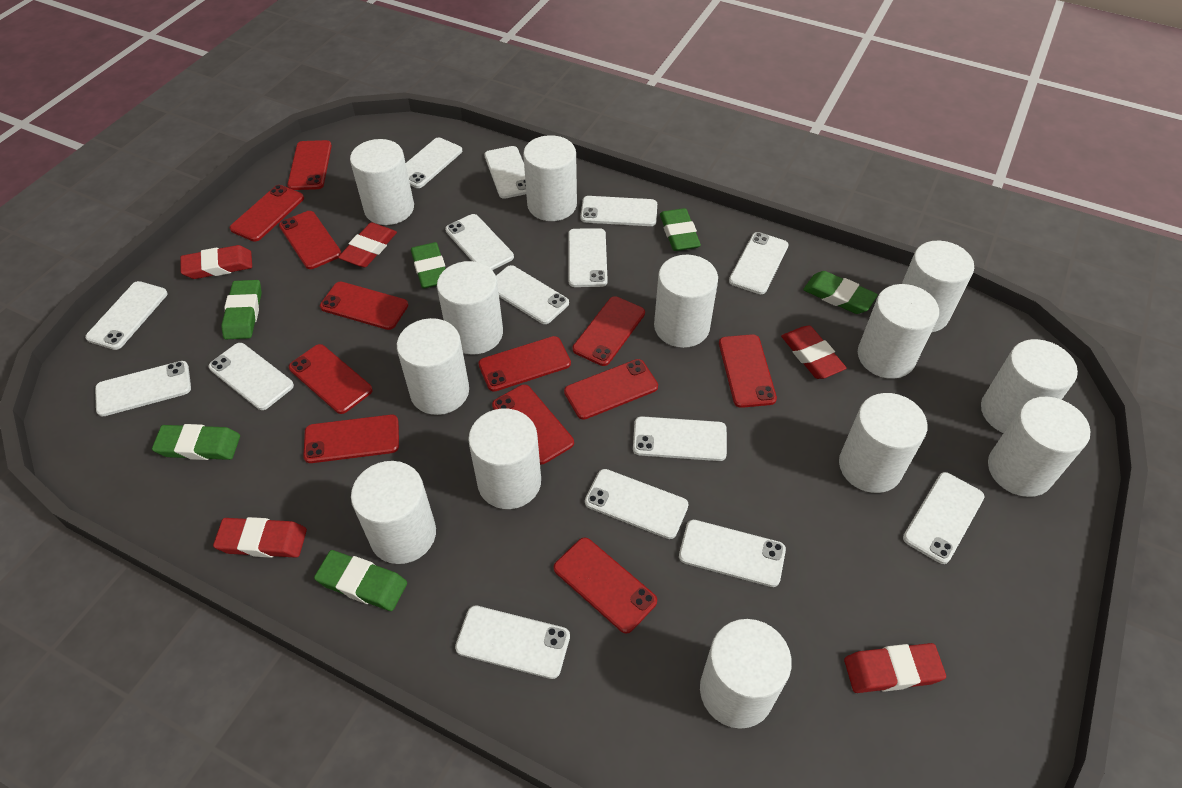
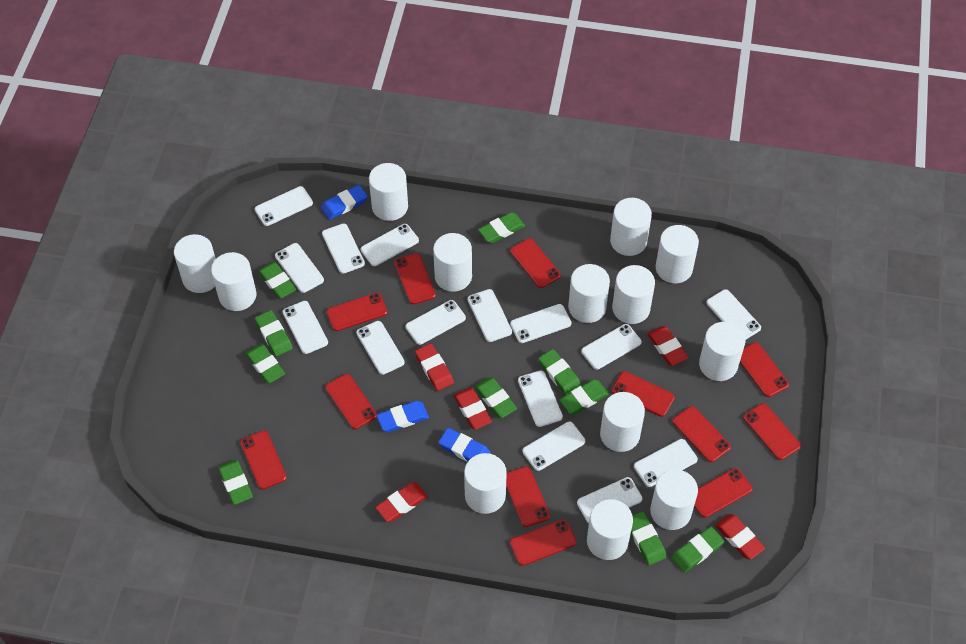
blue eraser: none = 0 -> [321,185,368,220] [376,401,429,432] [438,428,491,462] = 3
green eraser: [152,424,240,460] [221,280,262,339] [314,550,407,611] [411,242,445,288] [660,208,701,251] [803,271,878,314] = 6 -> [218,460,253,505] [245,344,285,383] [255,310,293,357] [258,262,296,299] [474,377,517,418] [478,212,525,243] [538,349,581,395] [559,380,609,414] [631,512,667,565] [671,527,724,573] = 10

